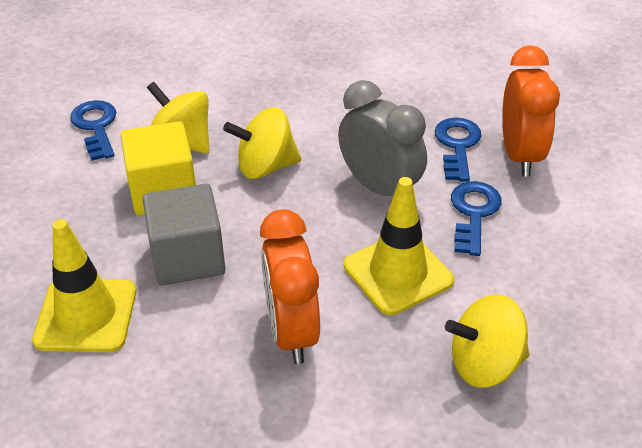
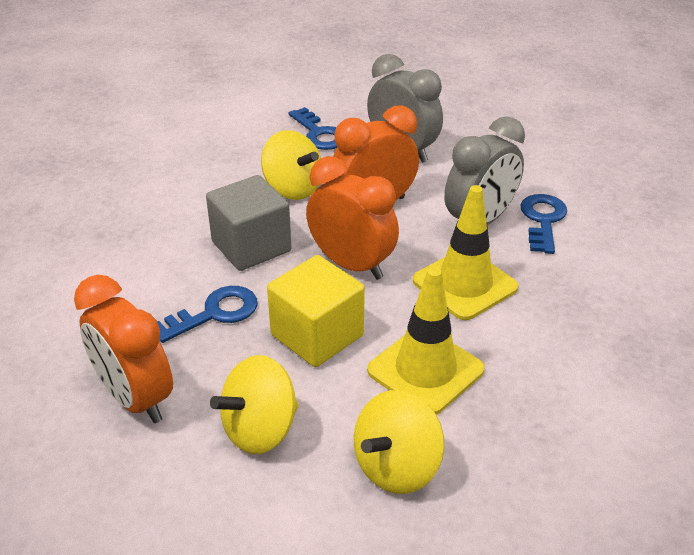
grey clock: [338,80,427,196] = 1 -> [367,54,443,163] [444,116,525,225] = 2
orange clock: [260,209,320,364] [502,45,560,177] = 2 -> [74,275,173,423] [306,156,399,280] [333,105,419,201] = 3

